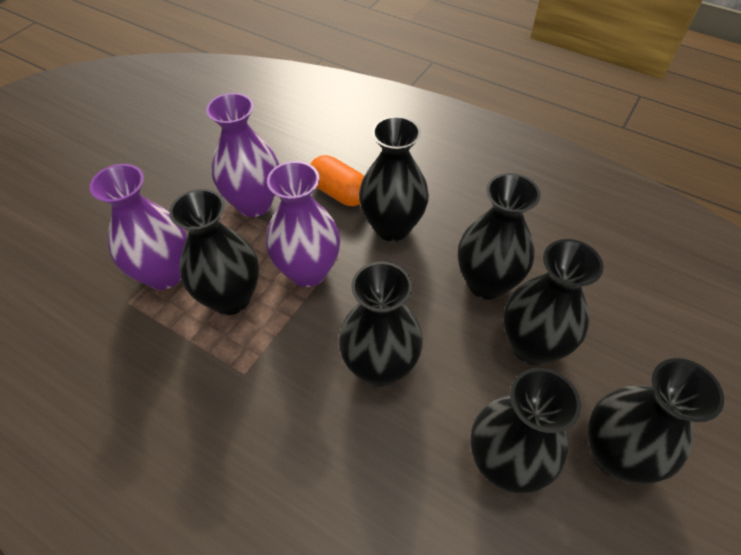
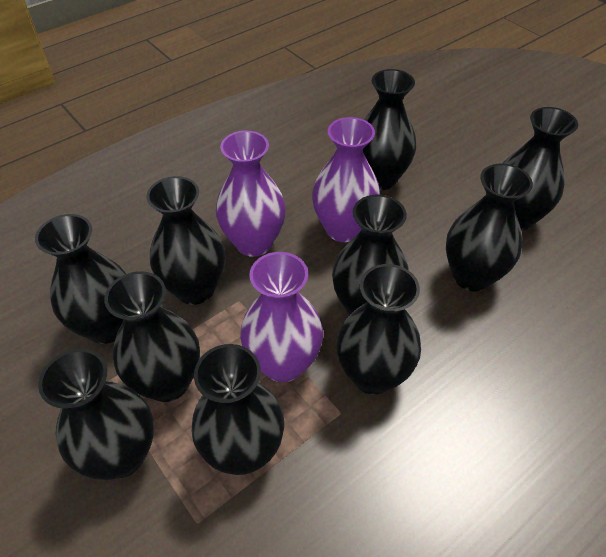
black vase: [169,189,259,315] [339,261,423,387] [359,116,429,241] [458,173,541,300] [470,368,581,494] [503,239,604,365] [588,358,724,484] = 7 -> [35,214,126,344] [38,349,154,480] [104,271,200,402] [146,176,225,305] [191,344,284,475] [332,194,409,315] [337,264,421,395] [363,69,416,190] [446,164,533,291] [502,107,578,231] = 10
orange capsule: [310,155,364,206] = 1 -> none = 0

